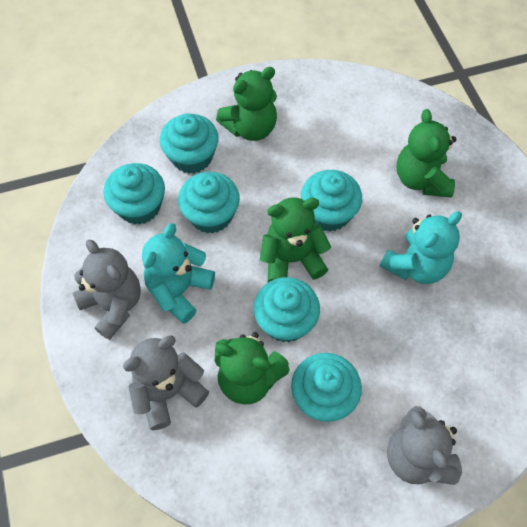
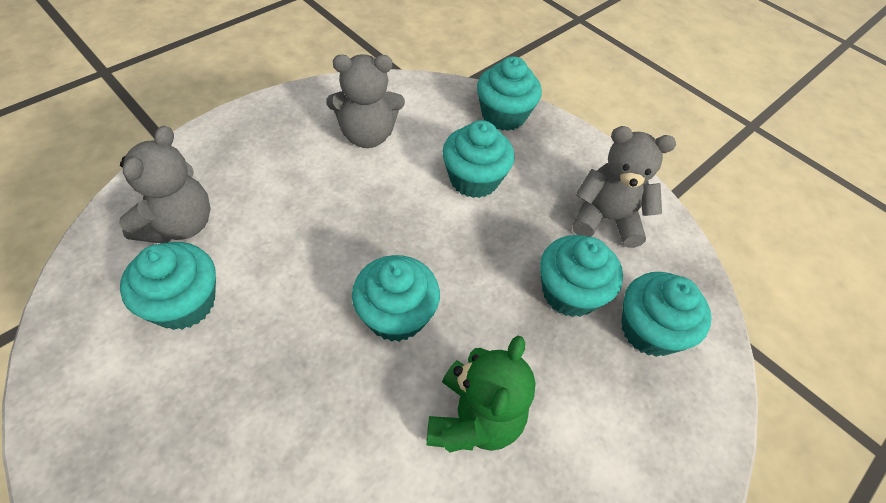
green teddy bear: [215,332,290,404] [216,67,277,141] [260,197,331,282] [397,109,456,197] = 4 -> [427,336,536,452] = 1
turquoise teddy bear: [142,223,215,324] [380,211,462,284] = 2 -> none = 0

